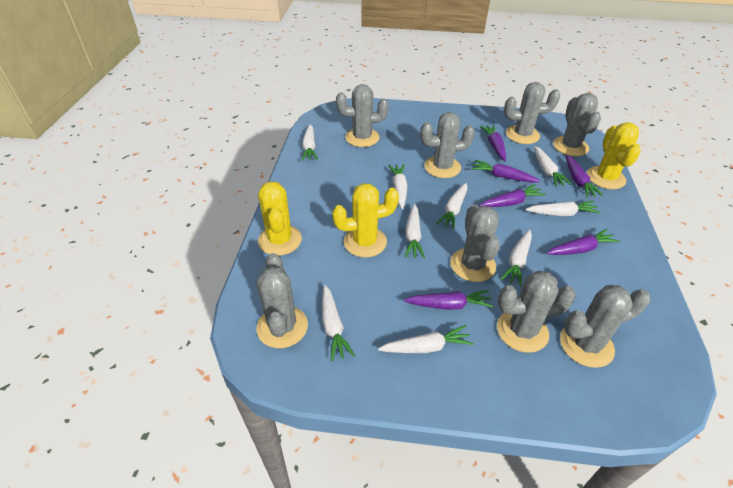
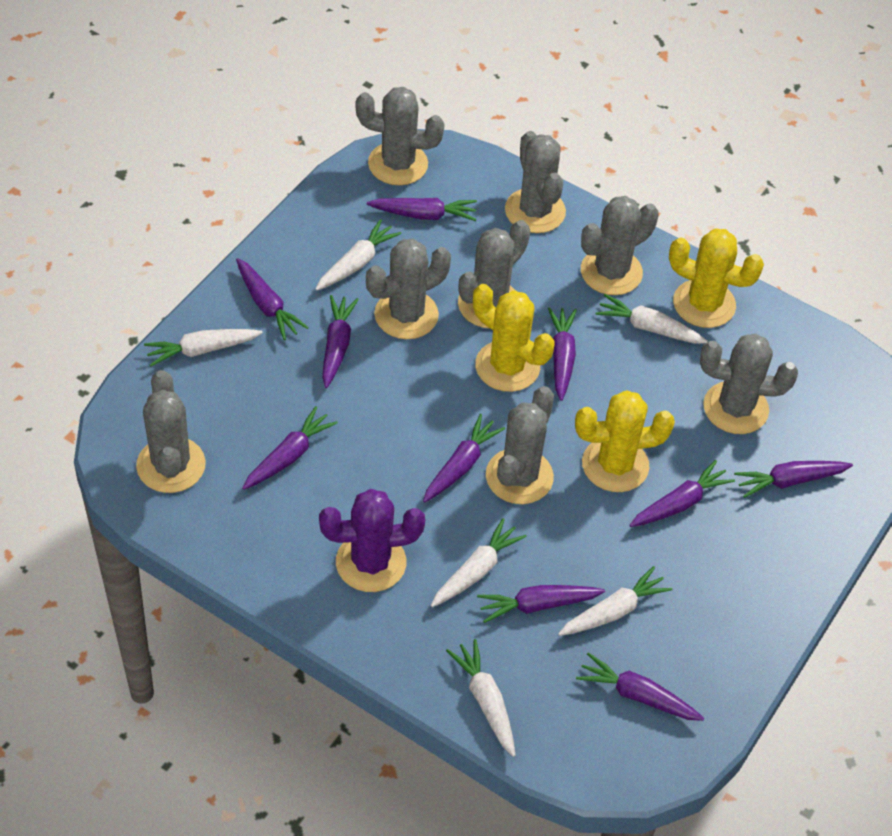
purple cactus: none = 0 -> [319,489,425,592] = 1
purple carrot: [404,290,494,310] [471,160,540,183] [479,184,546,207] [480,125,506,162] [547,229,620,255] [566,155,604,198] = 6 -> [236,258,309,340] [242,406,338,490] [322,295,359,388] [367,198,477,221] [423,414,505,503] [477,585,605,623] [548,307,577,401] [576,653,704,721] [629,460,735,527] [734,461,853,498] = 10
white carrot: [301,124,318,161] [322,285,355,362] [378,325,474,353] [388,164,408,209] [404,204,425,258] [436,183,468,229] [500,229,532,287] [525,201,601,216] [534,146,572,187] = 9 -> [144,329,263,366] [316,219,401,290] [431,518,527,607] [446,639,516,757] [558,566,672,636] [595,294,708,344] = 6

